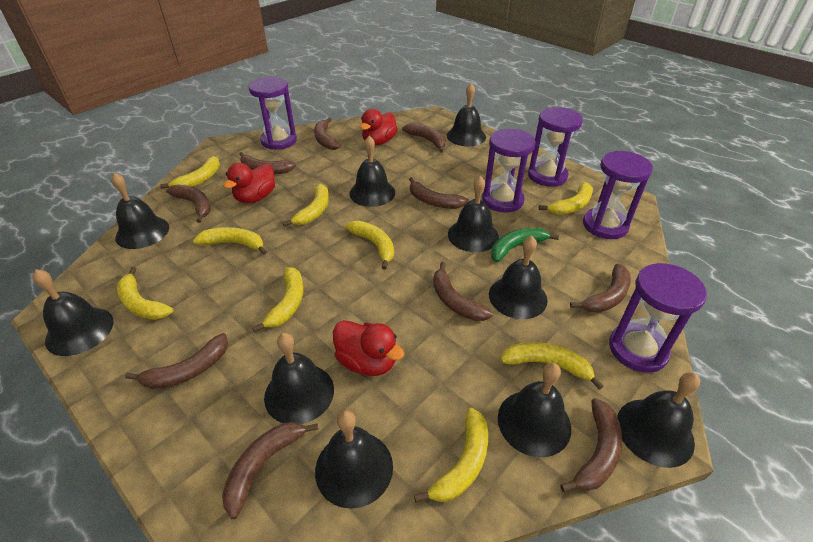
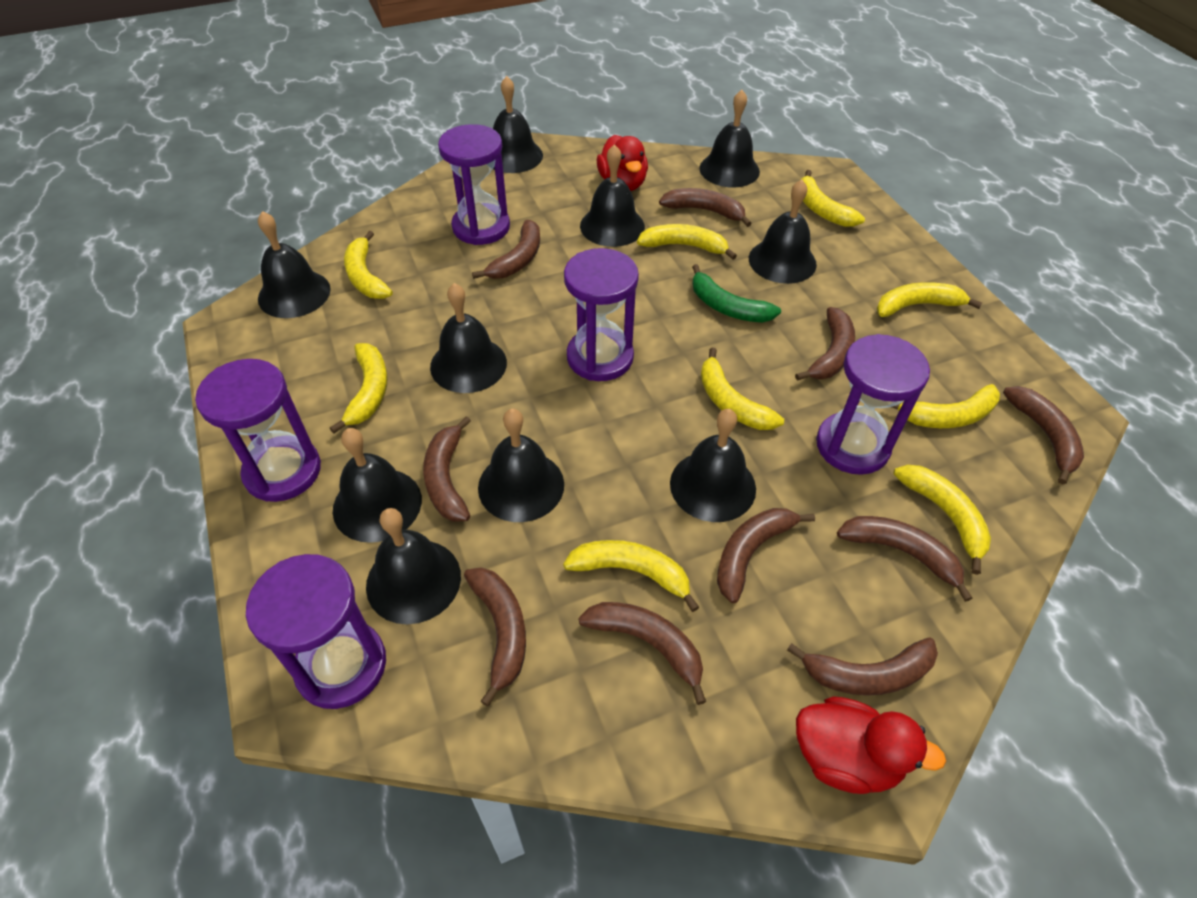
red duck: [223,163,275,203] [333,320,405,376] [360,109,398,145] = 3 -> [597,135,648,191] [796,696,946,794] = 2

